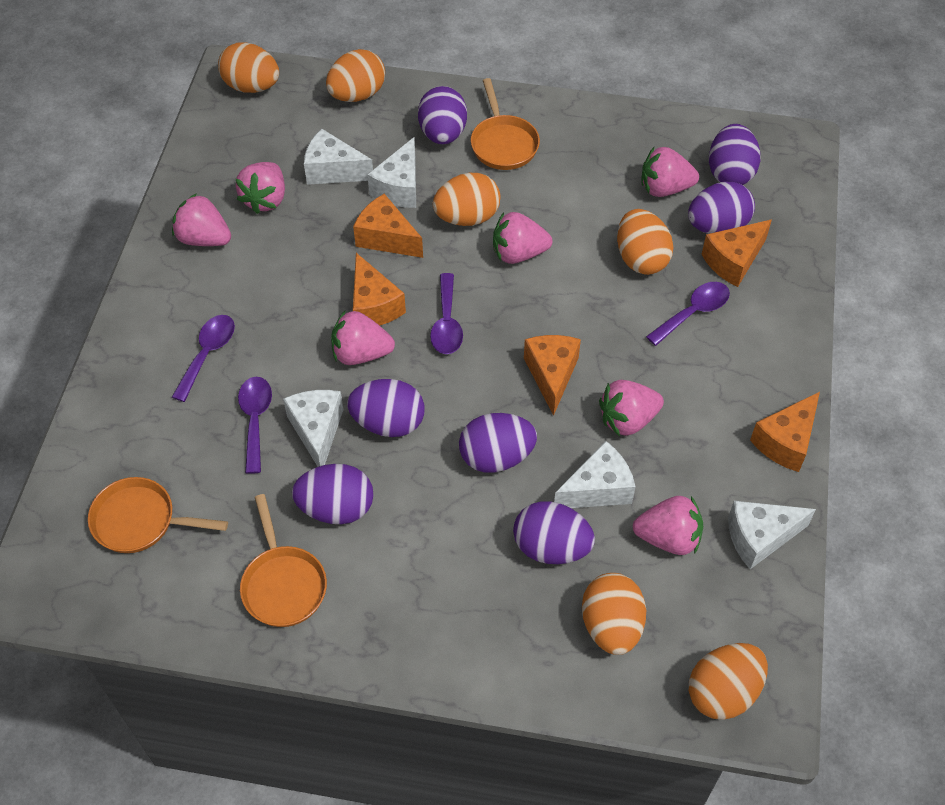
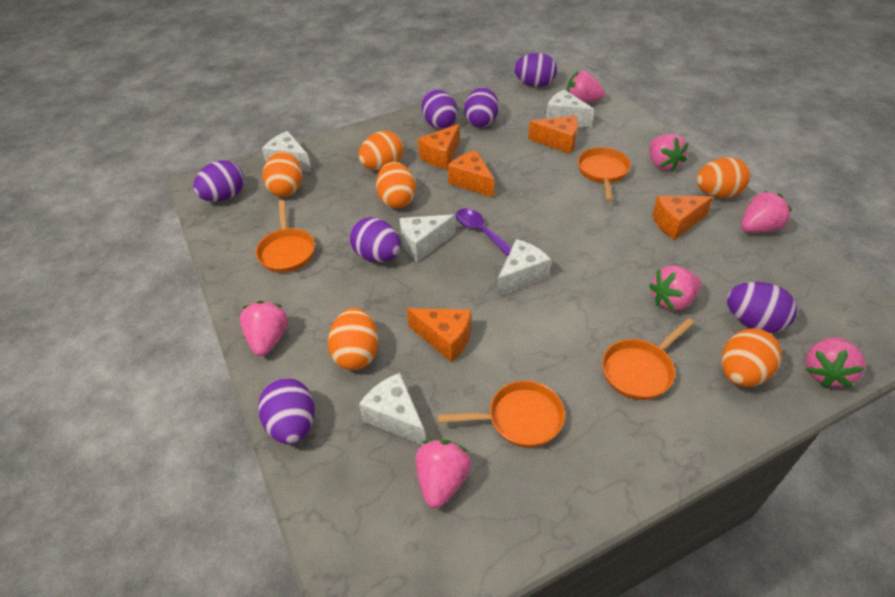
orange pan: [88,477,228,553] [240,494,327,627] [471,78,540,170] = 3 -> [256,200,315,273] [438,381,565,447] [578,147,631,202] [602,318,694,400] = 4
purple spoon: [172,315,235,402] [238,377,272,474] [430,273,463,354] [646,282,730,346] = 4 -> [455,208,512,256] = 1

